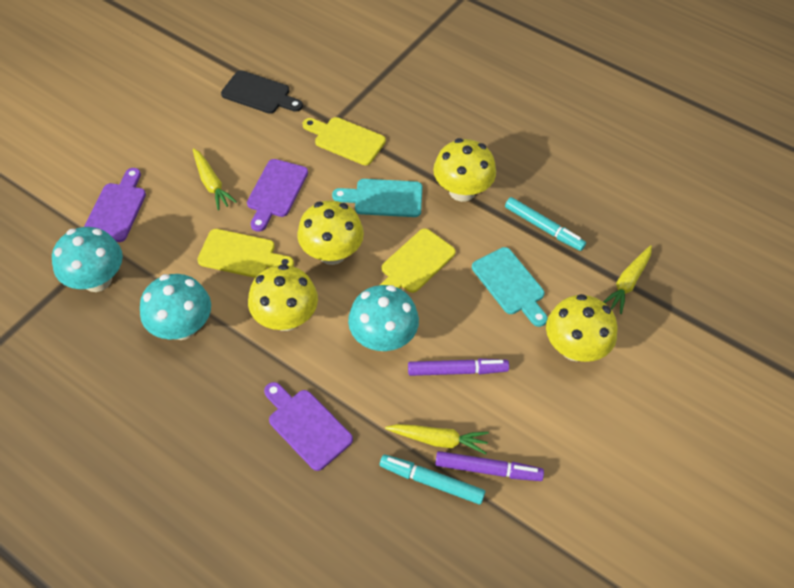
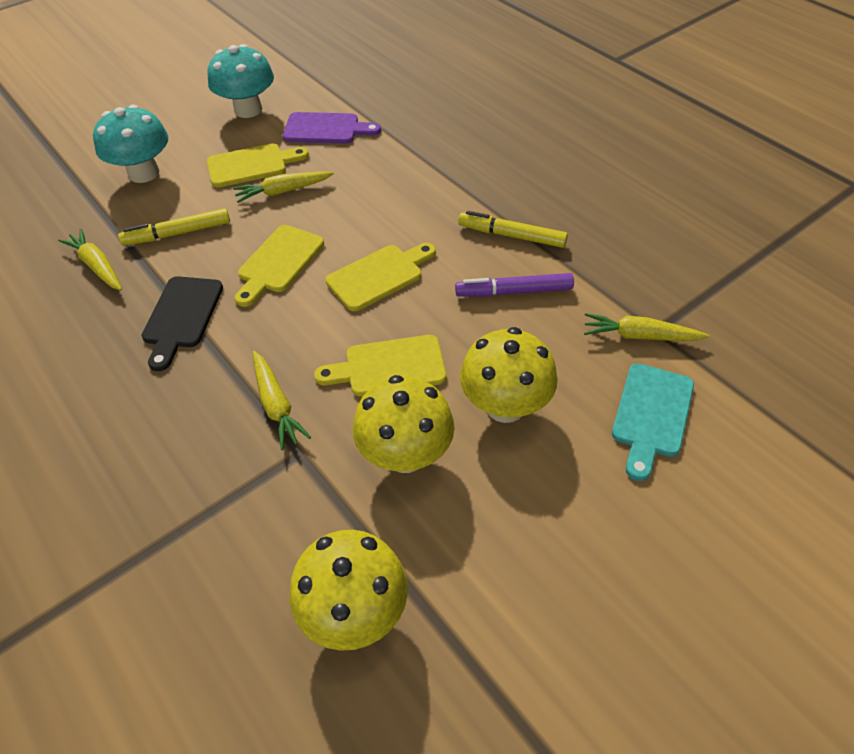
purple cutting board: [84,168,146,242] [247,159,308,232] [264,382,353,471] = 3 -> [283,112,381,144] = 1
purple marker: [408,359,509,376] [435,451,544,481] = 2 -> [455,273,574,297] = 1
turquoise cutting board: [332,179,422,217] [472,247,548,327] = 2 -> [612,363,694,481] = 1
turquoise marker: [380,455,485,505] [505,197,586,251] = 2 -> none = 0
turquoise mushroom: [52,227,123,292] [140,274,211,340] [348,285,419,351] = 3 -> [93,104,168,183] [207,44,274,118] = 2
yellow carrot: [193,148,237,210] [385,424,489,454] [603,245,652,314] = 3 -> [58,229,122,290] [233,171,334,203] [253,351,311,450] [584,313,709,341] = 4
yellow cutting board: [197,229,294,278] [303,117,386,165] [380,228,456,293] = 3 -> [207,143,309,187] [235,225,324,307] [314,335,446,396] [326,243,436,311] = 4
yellow marker: none = 0 -> [118,208,230,246] [458,211,568,248] = 2
yellow mushroom: [248,264,318,331] [297,200,364,265] [433,138,496,202] [546,294,617,362] = 4 -> [289,530,408,651] [353,375,454,473] [460,327,557,423] = 3

